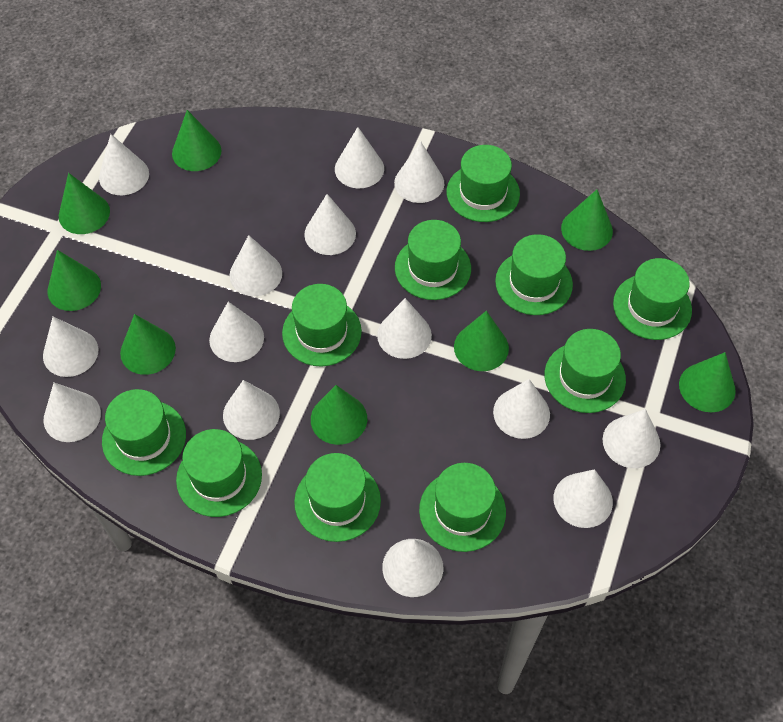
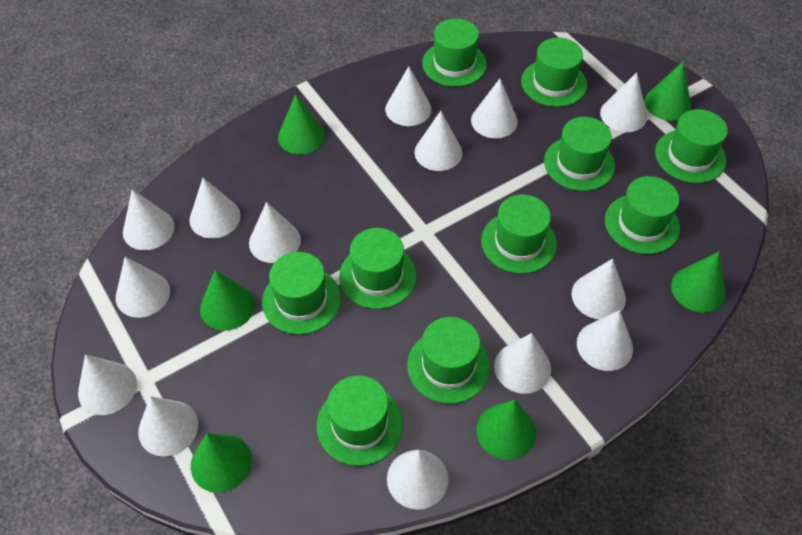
green cone: [48,250,101,311] [59,173,110,234] [120,314,176,375] [172,110,221,171] [311,385,367,445] [454,311,509,371] [561,190,613,251] [679,352,736,412] = 8 -> [191,433,252,493] [200,270,255,331] [278,94,325,154] [477,400,536,460] [645,61,691,121] [671,252,726,313] = 6

